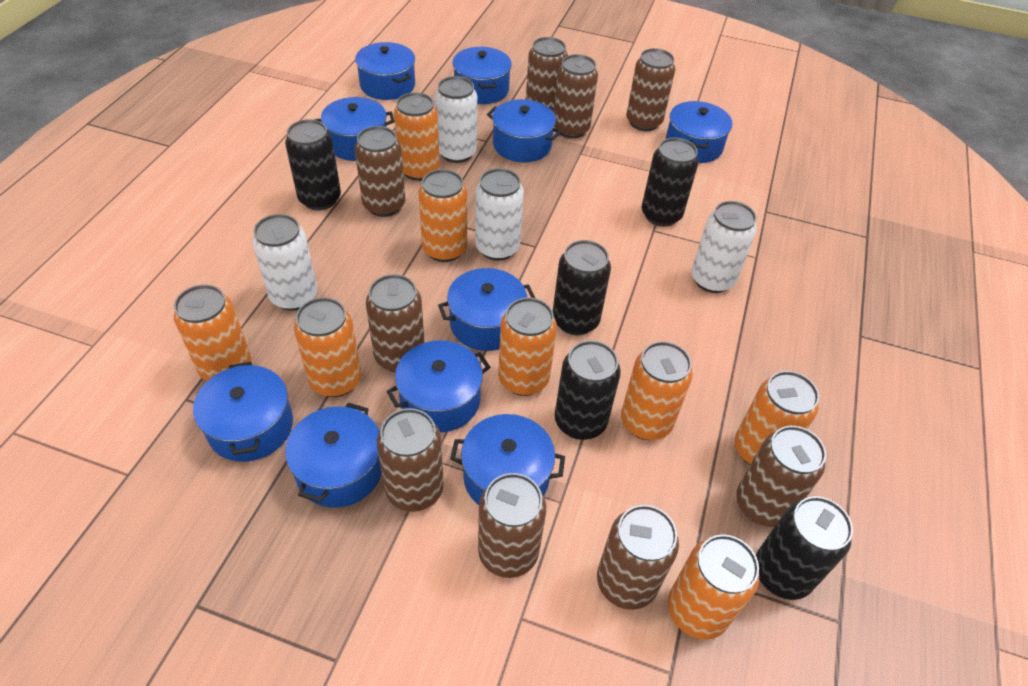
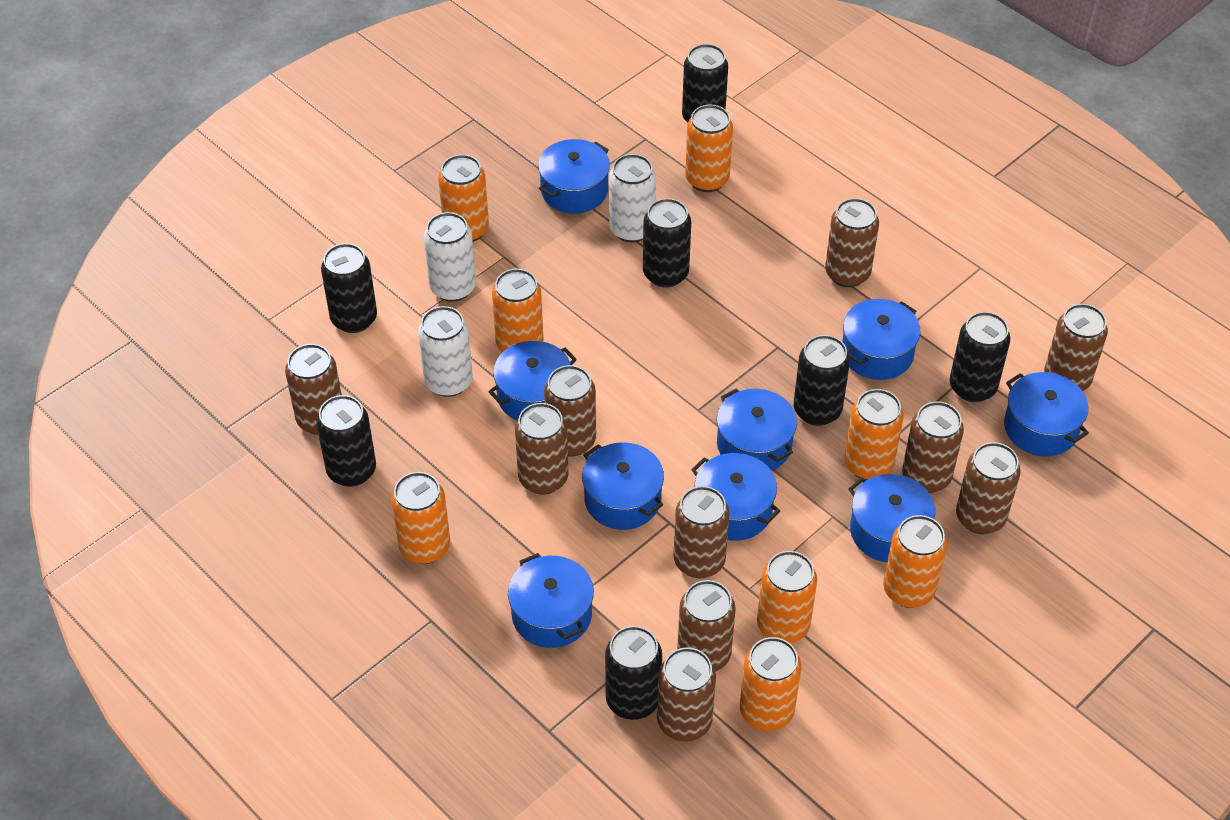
black can: [285,119,341,210] [553,240,611,335] [555,340,621,440] [642,138,698,227] [756,496,853,600] = 5 -> [316,395,376,487] [321,243,377,333] [605,626,662,720] [643,198,691,288] [682,44,728,123] [794,335,850,426] [950,312,1010,402] = 7
blue pot: [193,362,293,462] [285,403,382,508] [314,97,394,161] [355,42,415,100] [387,340,490,432] [438,268,535,351] [450,414,565,505] [452,47,512,104] [487,99,561,162] [666,101,732,163] = 10 -> [488,341,577,420] [508,553,594,648] [538,139,610,214] [582,442,664,530] [691,453,780,541] [716,388,797,471] [842,299,920,380] [848,474,935,562] [1004,372,1089,456] = 9
brown can: [355,126,405,217] [366,274,425,372] [377,408,444,512] [478,473,546,578] [526,37,568,113] [554,54,598,138] [597,505,679,610] [626,48,675,131] [736,426,826,527] = 9 -> [285,344,342,435] [515,403,569,495] [544,365,596,457] [657,647,716,742] [674,486,730,579] [677,580,736,672] [825,198,879,287] [902,401,964,493] [956,442,1021,534] [1044,304,1108,391] = 10
white can: [252,214,317,311] [435,76,477,163] [475,168,524,261] [691,201,757,293] = 4 -> [418,306,473,397] [424,212,476,302] [609,154,656,242] = 3

